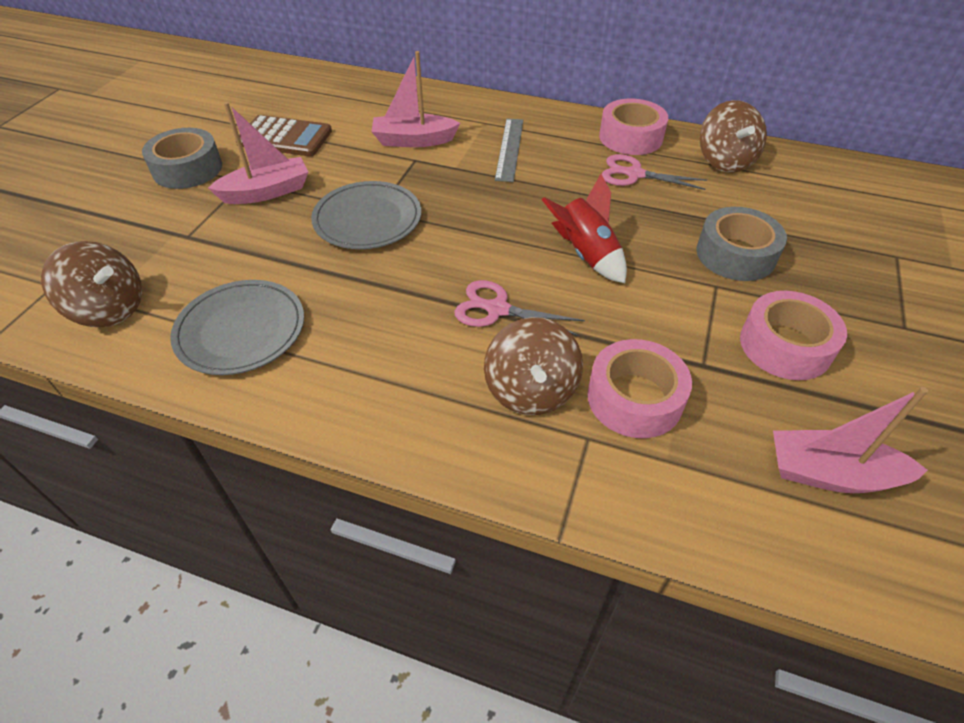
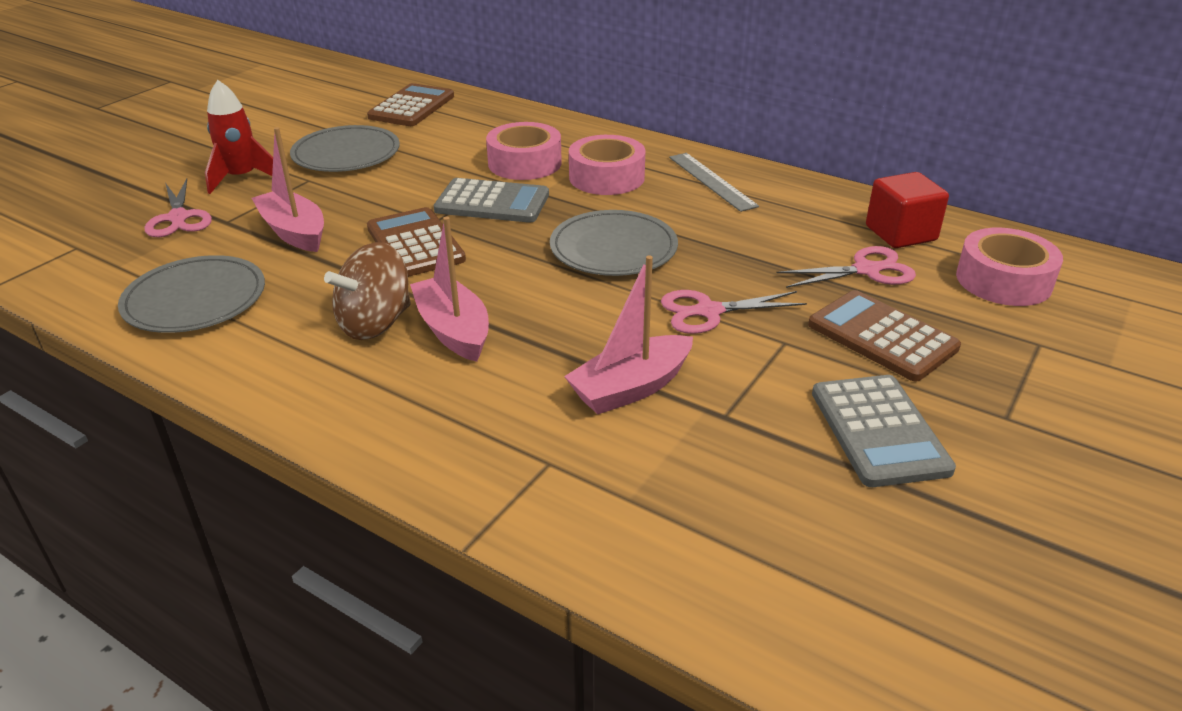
brown calculator: [236,115,332,156] = 1 -> [367,83,454,126] [367,207,466,277] [808,290,961,381] = 3
brown spinning top: [41,241,142,327] [484,317,583,415] [700,100,767,173] = 3 -> [324,242,411,340] = 1
grey calculator: none = 0 -> [434,178,549,223] [812,375,956,487] = 2
grey plate: [170,280,304,375] [311,181,421,249] = 2 -> [118,255,265,333] [290,125,400,172] [550,210,678,276] = 3
grey tape: [142,128,222,189] [696,207,787,281] = 2 -> none = 0
pink scissors: [454,280,585,336] [602,154,707,190] = 2 -> [144,178,212,237] [661,290,807,334] [776,246,916,288] = 3
red cube: none = 0 -> [866,172,949,248] = 1

